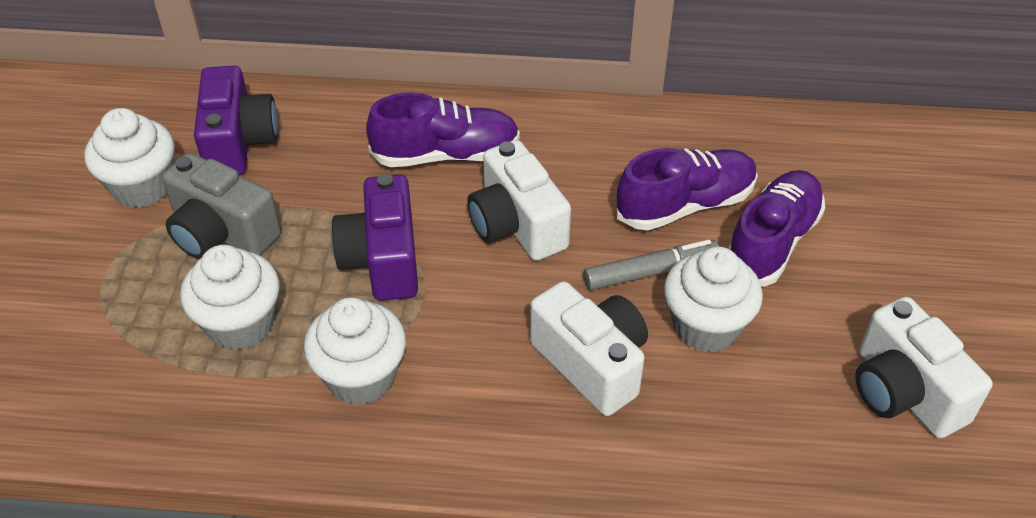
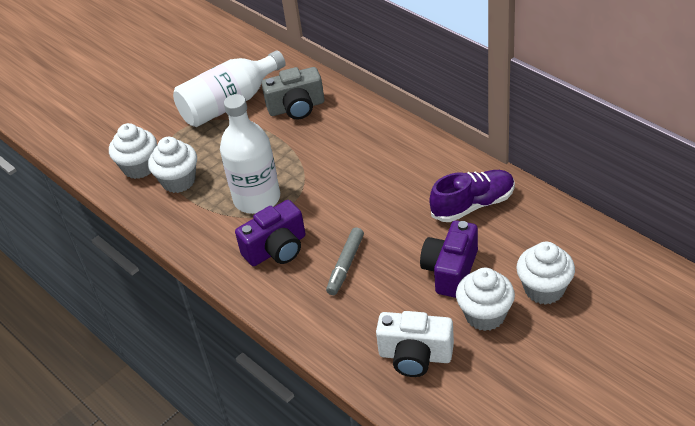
purple shoe: [366,93,520,167] [616,148,758,230] [728,170,825,287] = 3 -> [429,170,515,222] = 1
white bottle: none = 0 -> [173,51,286,127] [220,94,280,214] = 2
white camera: [467,140,571,261] [530,281,648,416] [855,297,993,438] = 3 -> [376,311,454,377] = 1

